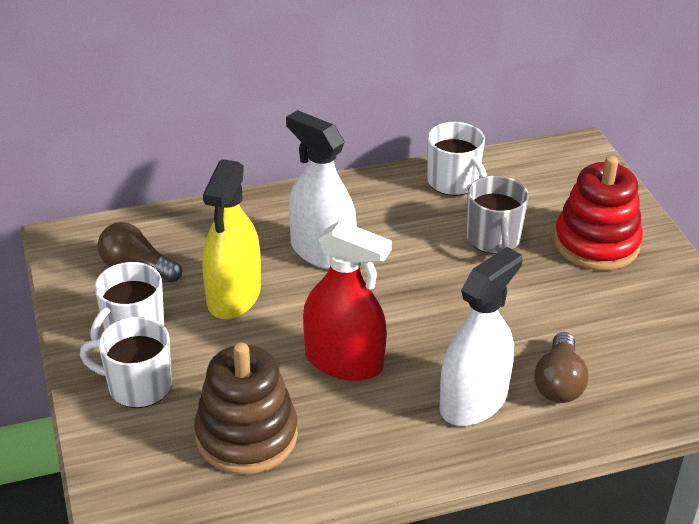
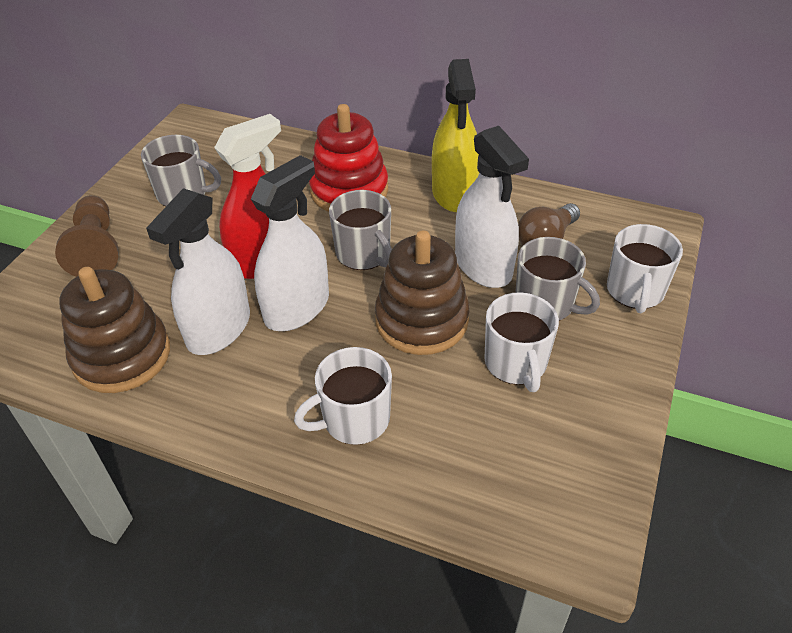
brown light bulb: [98,222,182,282] [535,332,589,403] = 2 -> [518,203,580,245] = 1
brown pawn: none = 0 -> [55,195,119,277] = 1
brown stacking toy: [194,343,298,474] = 1 -> [59,267,170,393] [375,230,469,355] = 2
grey mug: [466,176,529,254] = 1 -> [141,135,221,206] [329,190,392,270] [515,237,600,321] = 3
white spray bottle: [286,110,357,269] [440,247,522,426] = 2 -> [146,188,250,355] [251,155,329,331] [455,126,529,288] = 3

